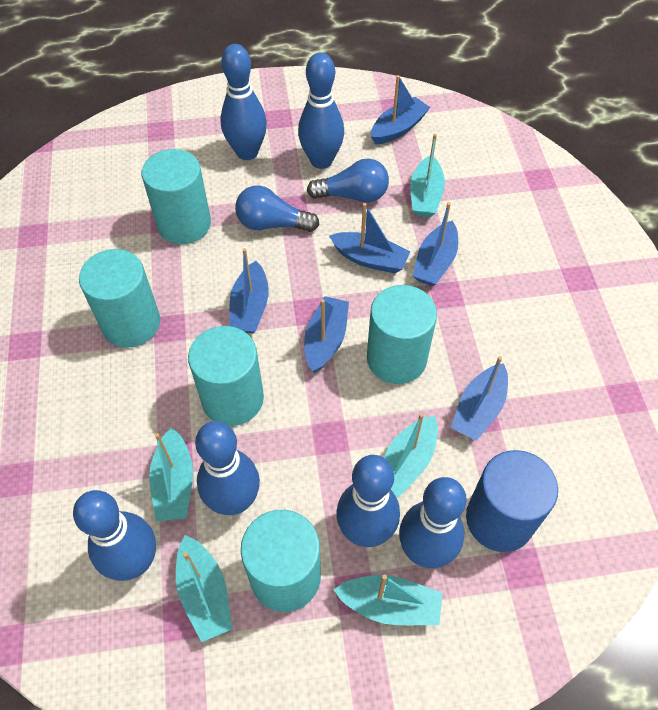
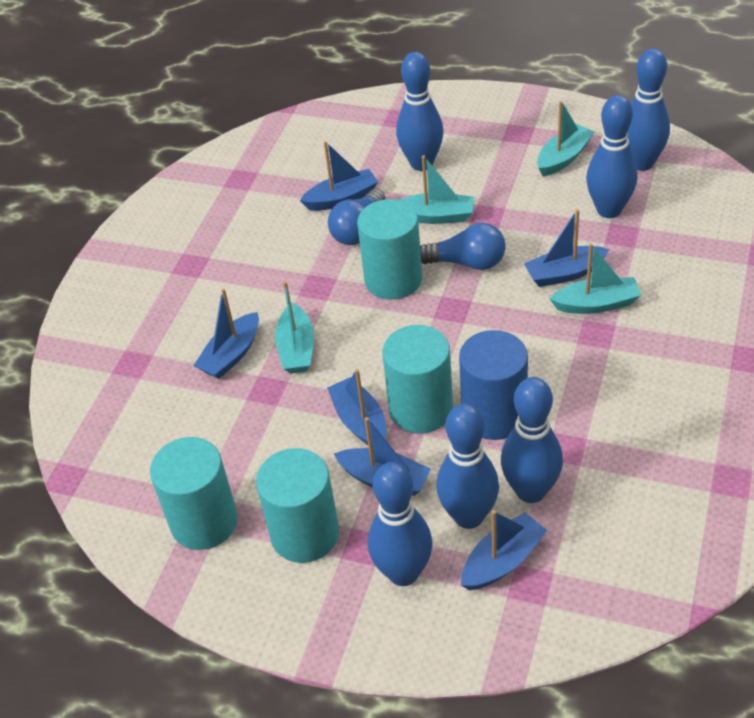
turquoise boat: [149,427,193,521] [176,535,232,642] [334,575,442,625] [384,413,438,498] [410,133,445,217] = 5 -> [275,281,314,374] [399,155,474,224] [537,101,594,176] [549,243,641,314] = 4
turquoise cylinder: [79,249,160,348] [142,149,211,244] [188,326,264,426] [241,510,321,612] [367,285,437,384] = 5 -> [150,437,238,550] [256,448,339,563] [357,199,422,300] [382,325,453,434] = 4

